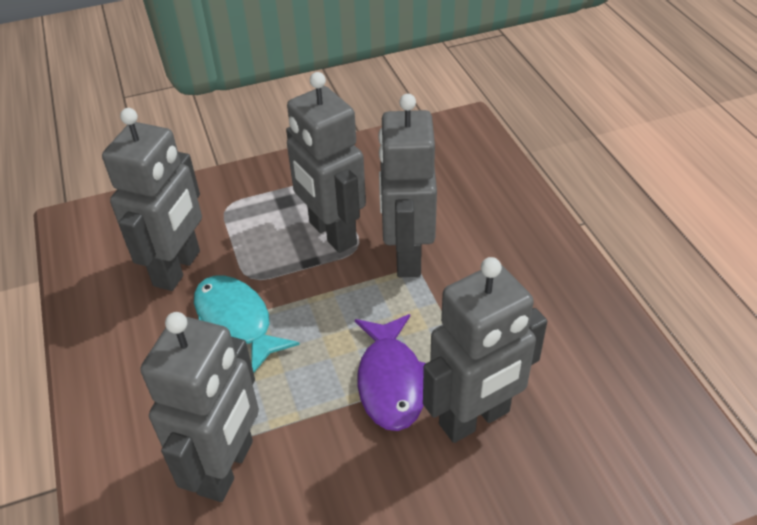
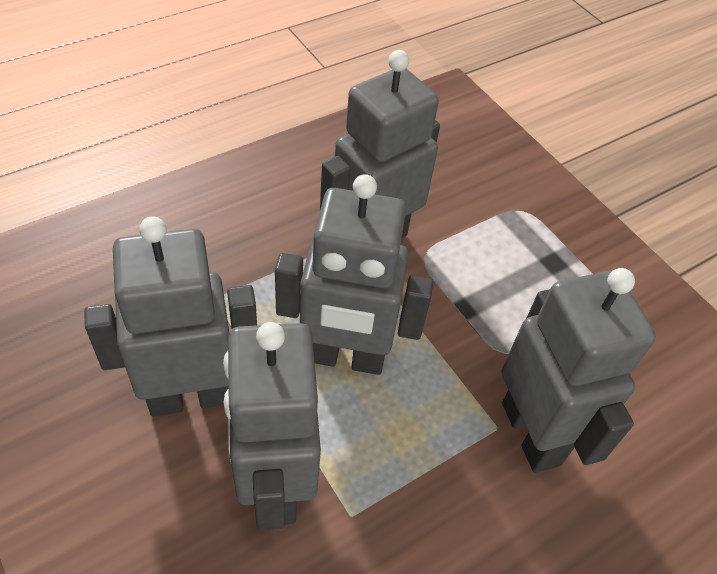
purple fish: [355,314,426,431] = 1 -> none = 0
turquoise fish: [194,276,300,372] = 1 -> none = 0

